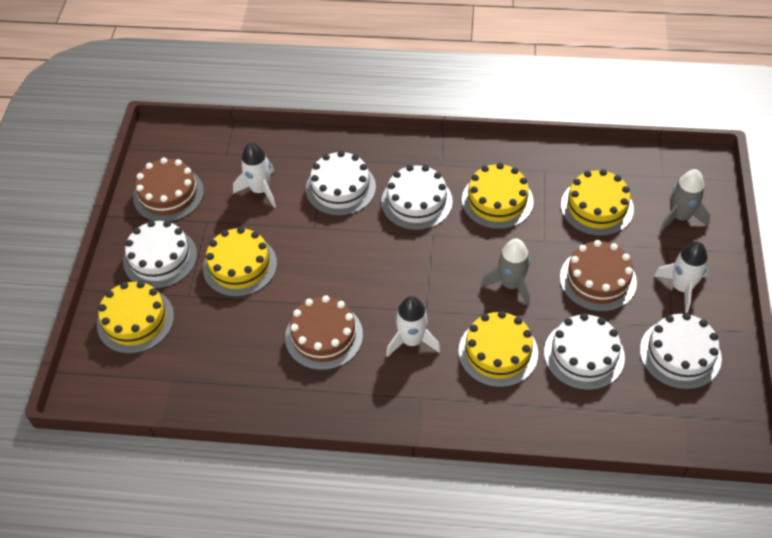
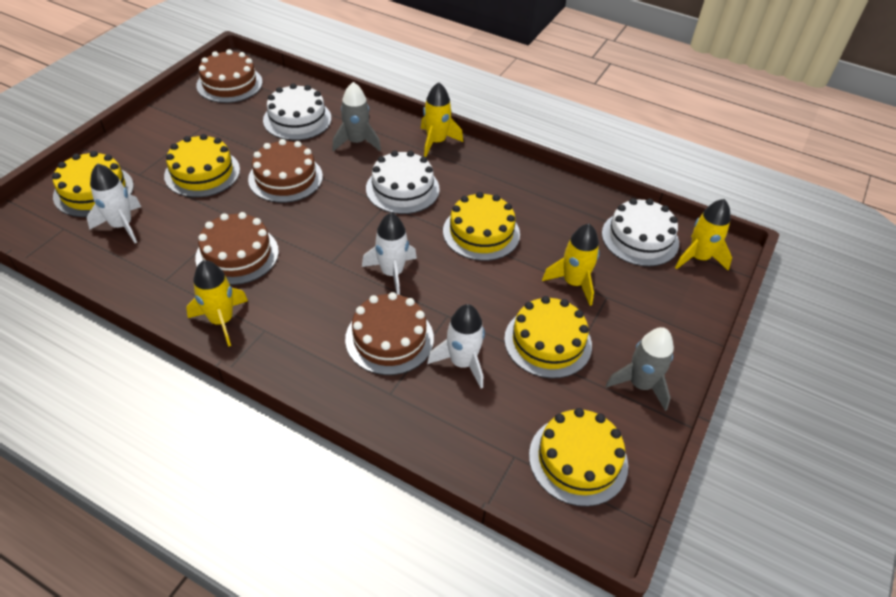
brown cake: [133,157,204,222] [285,295,363,370] [560,240,637,312] = 3 -> [195,212,279,285] [196,49,263,103] [248,139,323,203] [345,292,434,375] = 4
white cake: [123,220,197,289] [306,151,376,216] [381,165,453,230] [544,313,625,390] [640,313,722,390] = 5 -> [263,83,331,140] [366,150,440,214] [602,198,679,267] = 3
yellow rocket: none = 0 -> [186,260,248,347] [421,82,463,157] [542,224,600,306] [675,199,732,271] = 4

